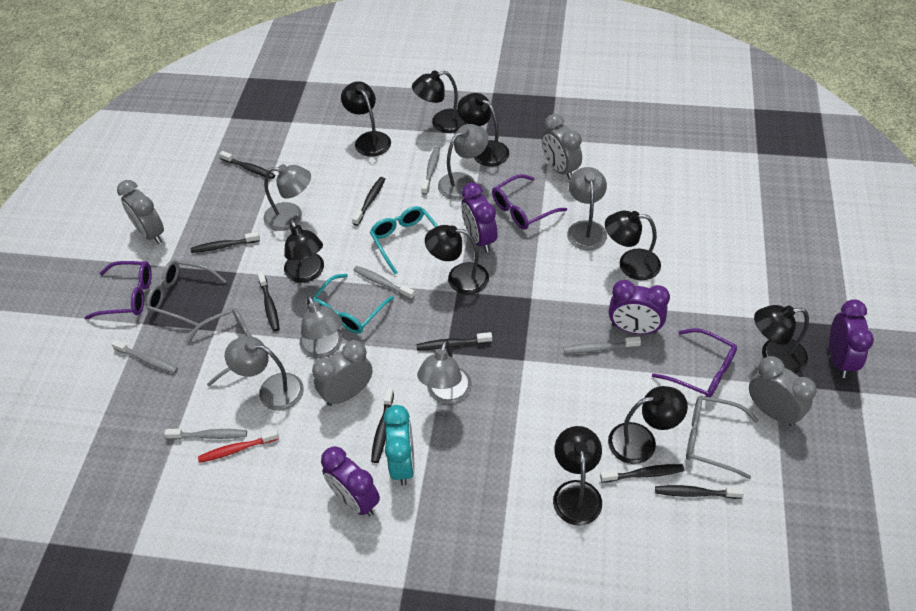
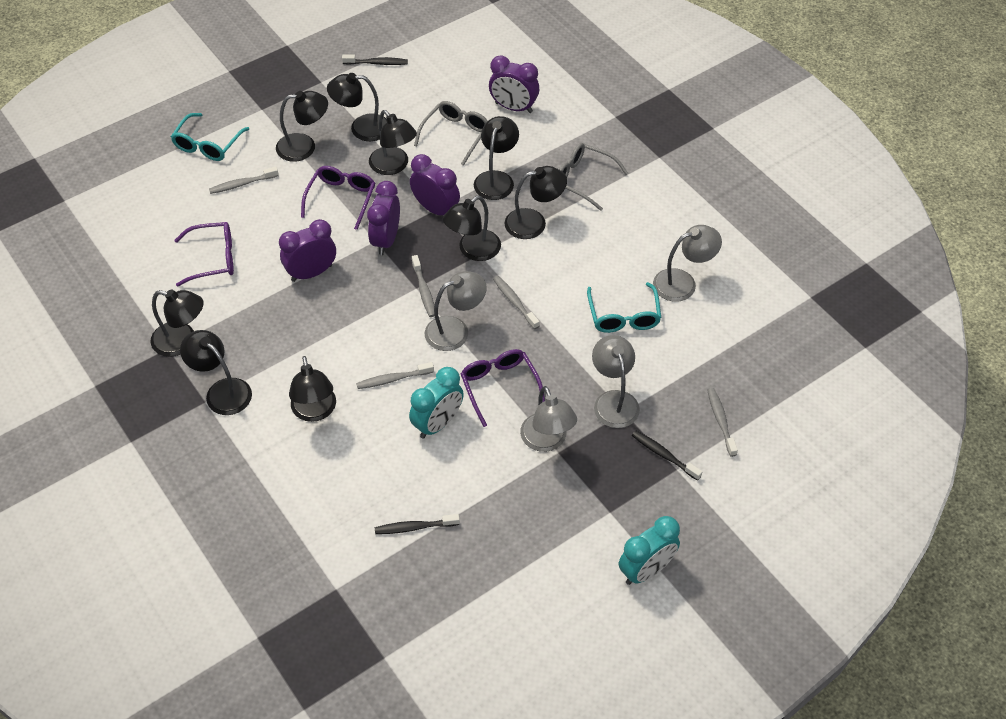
black toothbrush: [191,232,260,253] [219,151,275,179] [257,271,280,331] [352,177,385,226] [371,388,394,463] [416,332,492,350] [600,464,684,483] [655,485,744,499] = 8 -> [342,55,408,65] [375,514,460,534] [632,430,702,481] = 3
grey clock: [117,180,164,244] [312,340,372,406] [542,114,582,179] [749,356,817,426] = 4 -> none = 0
grey glasses: [146,260,227,326] [186,308,252,386] [686,395,759,479] = 3 -> [414,101,488,166] [559,143,628,211] = 2
grey lamp: [225,336,304,411] [263,164,311,231] [300,295,342,359] [417,340,472,404] [438,124,489,200] [567,167,607,250] = 6 -> [425,271,487,351] [520,386,577,452] [592,335,640,428] [653,225,722,302] = 4
red toothbrush: [198,429,279,463] = 1 -> none = 0
turquoise clock: [384,405,415,486] = 1 -> [409,367,464,439] [619,516,680,585] = 2

